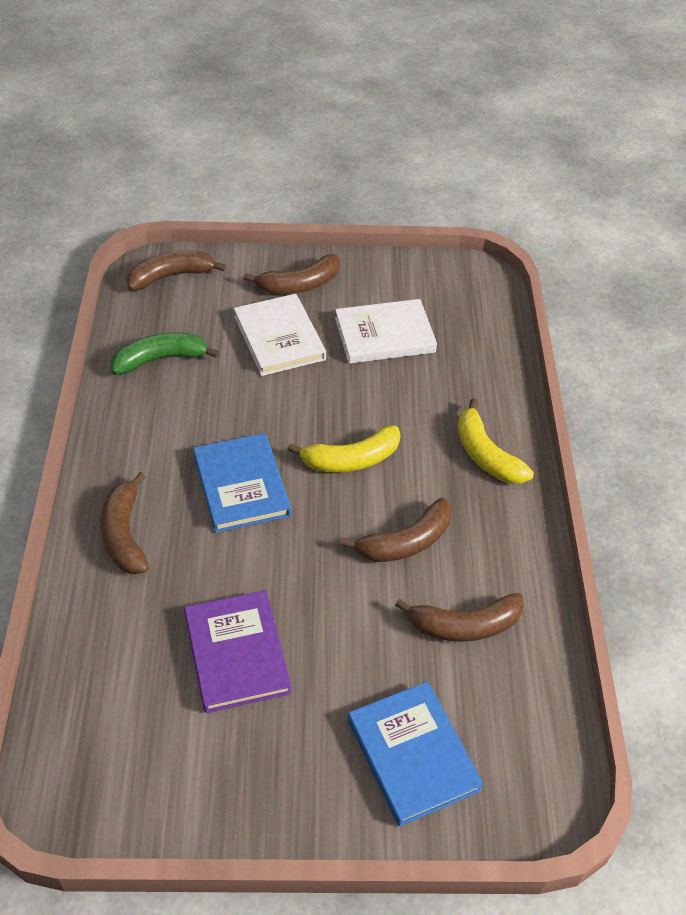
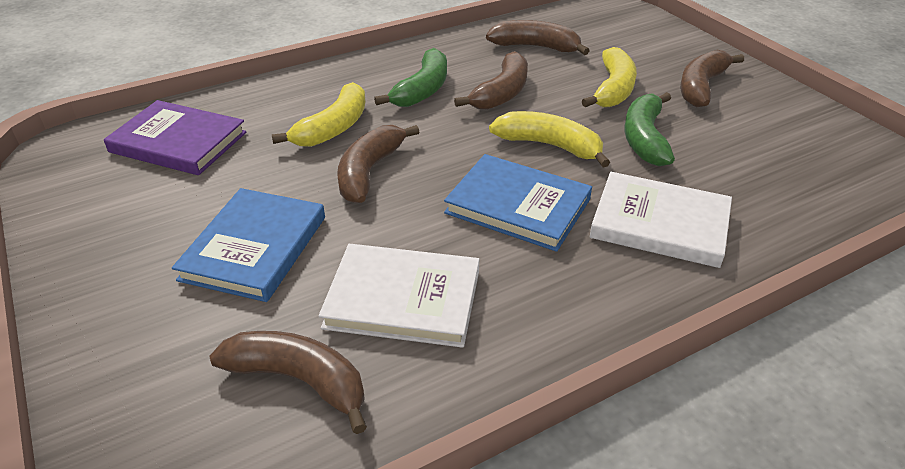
green banana: [111,333,219,375] = 1 -> [374,48,447,107] [625,92,675,166] = 2
yellow banana: [288,425,400,472] [458,398,534,484] = 2 -> [271,82,365,147] [489,111,610,168] [582,47,637,107] = 3

